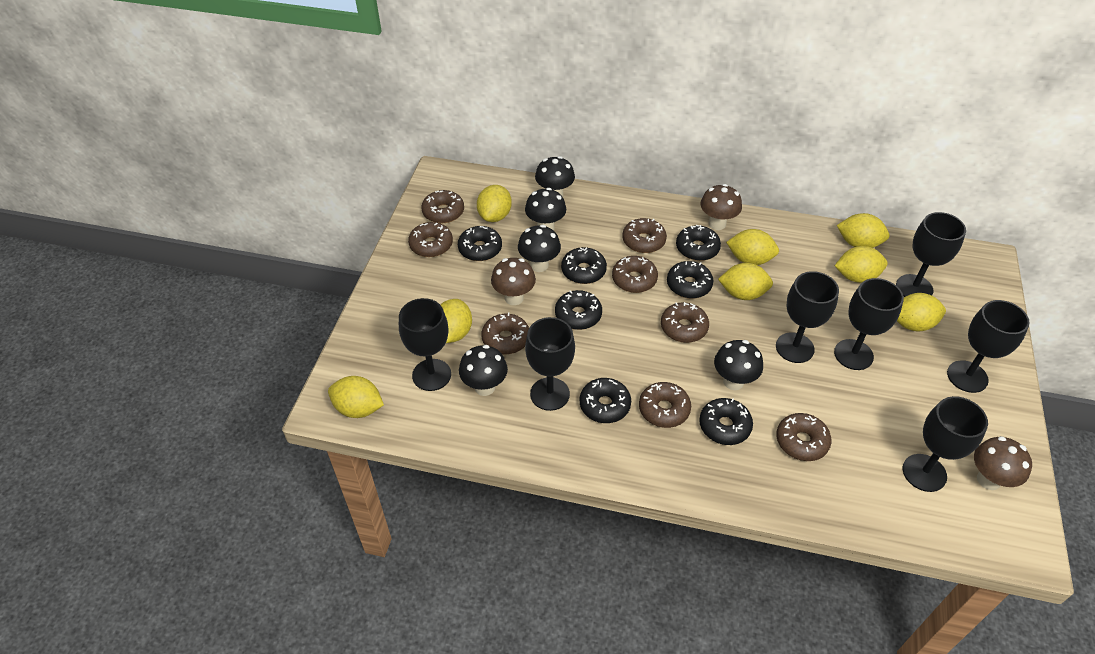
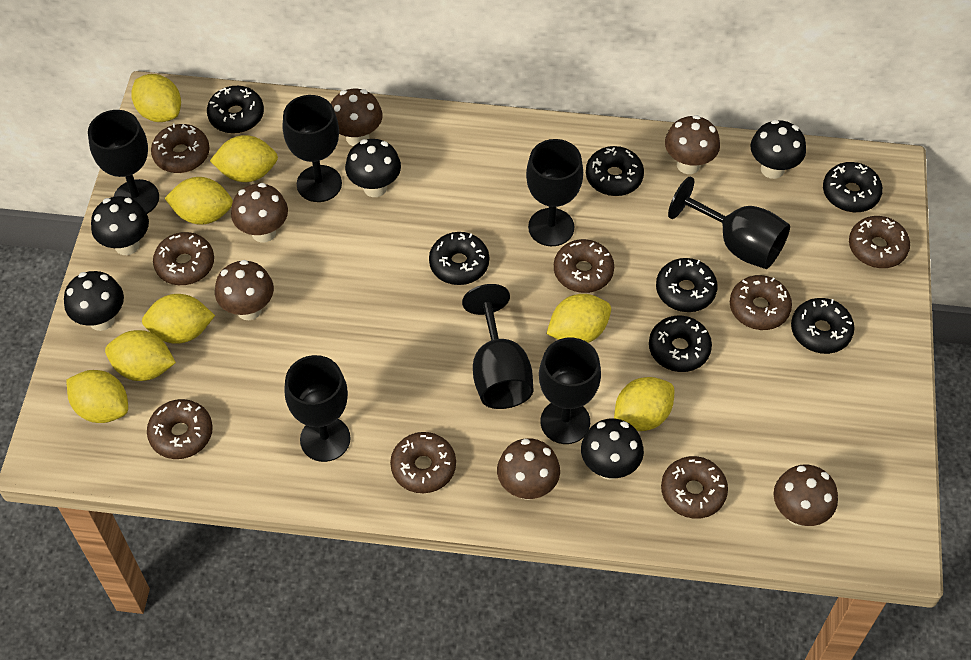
brown mushroom: [491,258,536,305] [700,184,742,230] [974,436,1032,490] = 3 -> [215,260,274,320] [231,183,288,243] [331,89,382,146] [497,438,560,500] [665,115,720,174] [774,465,838,526] = 6

